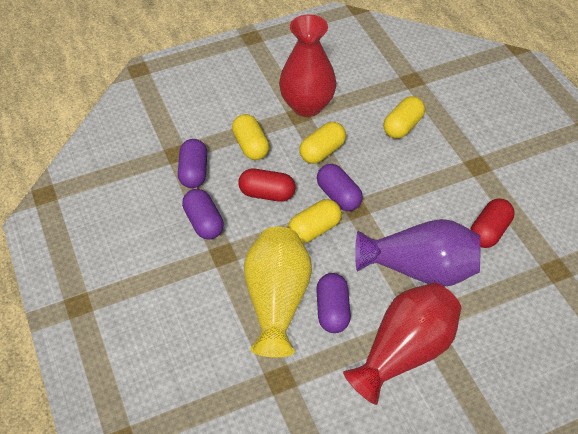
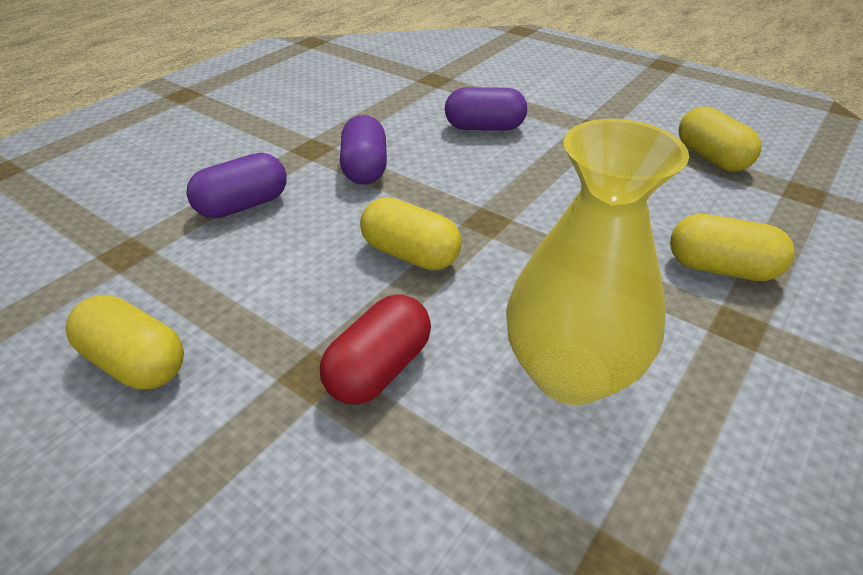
purple capsule: [178,139,207,188] [182,189,224,239] [316,273,351,333] [317,164,363,211] = 4 -> [186,153,287,218] [340,115,387,185] [445,87,527,130] = 3
purple vase: [355,219,480,286] = 1 -> none = 0
red capsule: [238,169,295,202] [470,198,515,248] = 2 -> [320,294,431,405] = 1
red vase: [279,14,336,117] [343,283,461,405] = 2 -> none = 0

